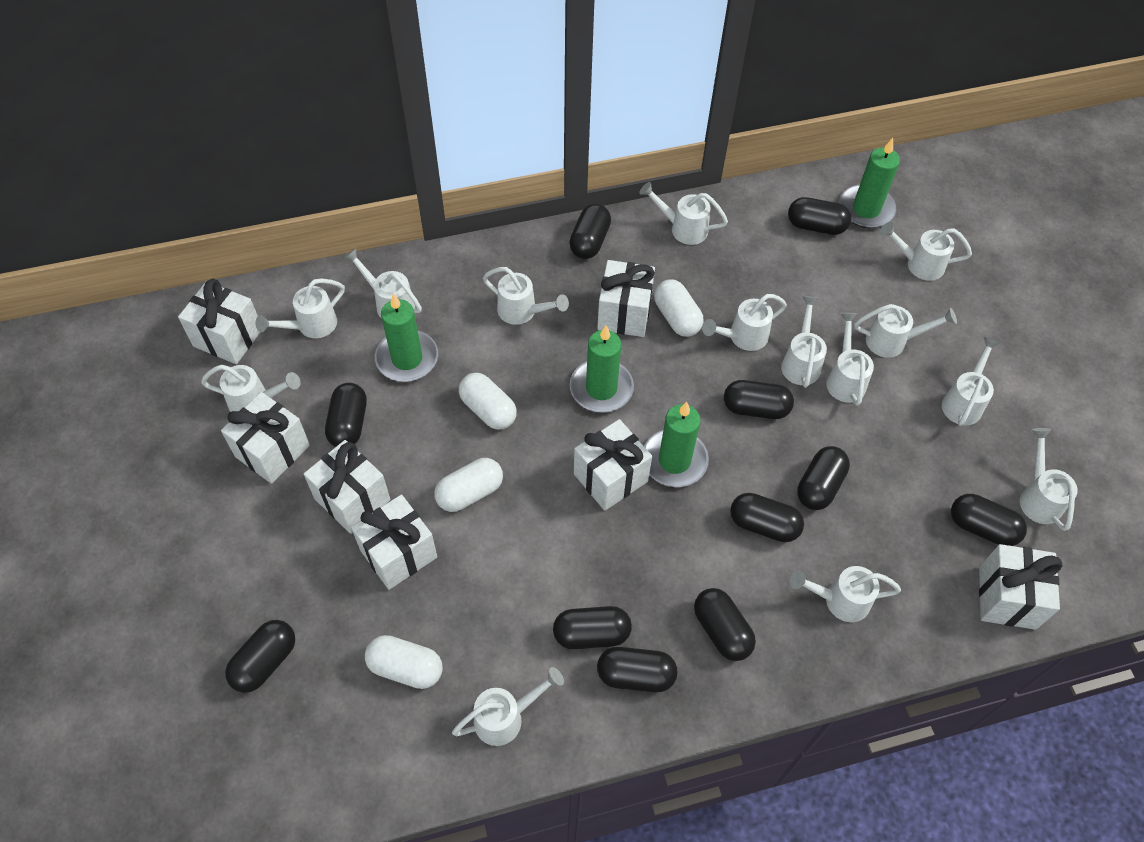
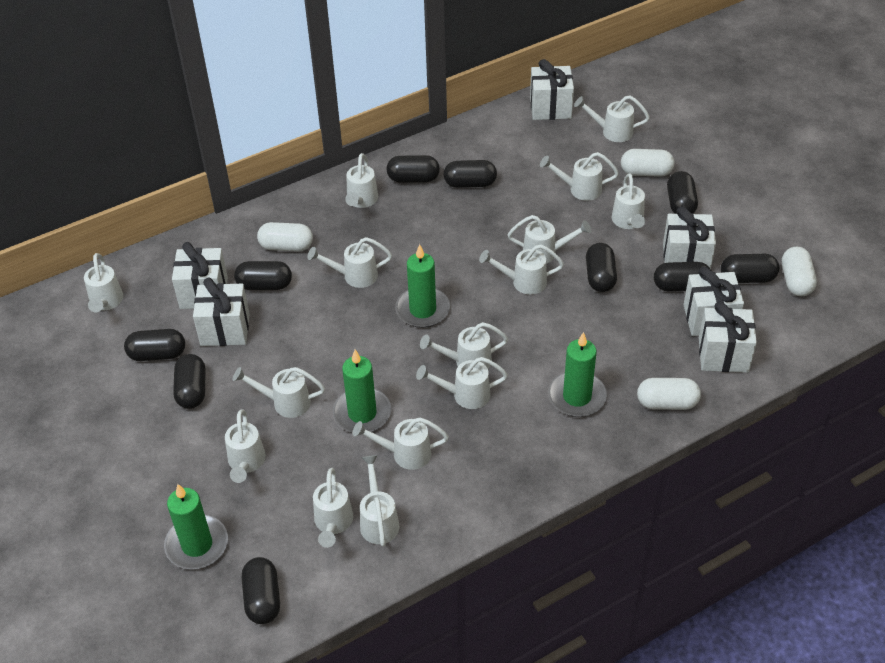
black capsule: [225,620,295,693] [325,383,367,447] [553,606,632,649] [569,204,611,259] [597,647,678,692] [694,588,756,661] [724,380,794,419] [730,493,804,542] [788,197,851,235] [797,446,850,510] [951,494,1027,546] = 11 -> [124,329,185,361] [173,354,206,409] [234,261,292,290] [242,557,280,624] [386,155,440,183] [443,160,497,188] [586,243,617,292] [654,262,711,292] [667,171,698,214] [721,254,779,283] = 10
white gift: [178,278,260,364] [221,392,310,484] [304,440,390,534] [351,495,437,590] [574,419,652,511] [597,260,655,337] [979,544,1062,630] = 7 -> [172,242,228,309] [193,277,250,346] [530,59,574,120] [663,207,716,269] [684,267,744,336] [699,301,757,373] = 6
white watering can: [201,365,301,412] [255,279,345,338] [343,248,422,319] [452,667,564,746] [483,267,569,325] [639,182,728,245] [702,294,787,351] [781,296,827,388] [789,566,901,622] [826,313,874,406] [854,304,957,358] [880,222,972,281] [942,337,1000,426] [1020,428,1078,531] = 14 -> [84,253,123,312] [225,409,266,483] [233,367,325,418] [307,237,392,288] [313,468,353,548] [345,153,378,208] [353,418,449,470] [360,455,399,547] [416,357,508,409] [420,322,508,369] [479,244,564,295] [508,215,591,264] [540,152,619,201] [574,96,650,142] [612,174,645,229] = 15

